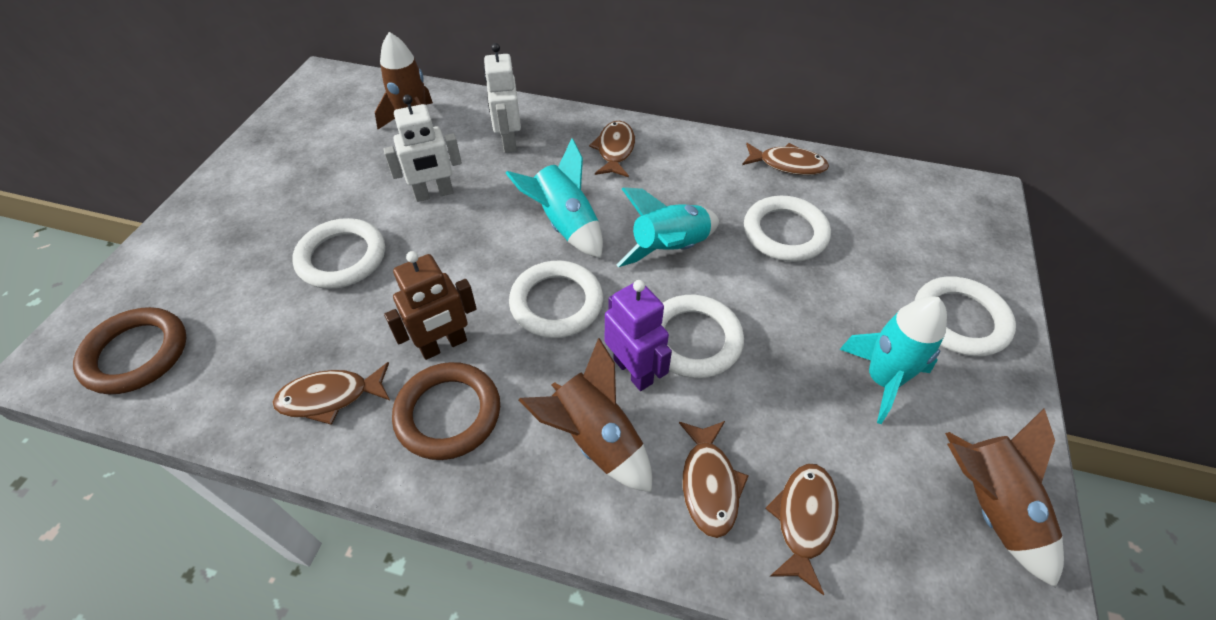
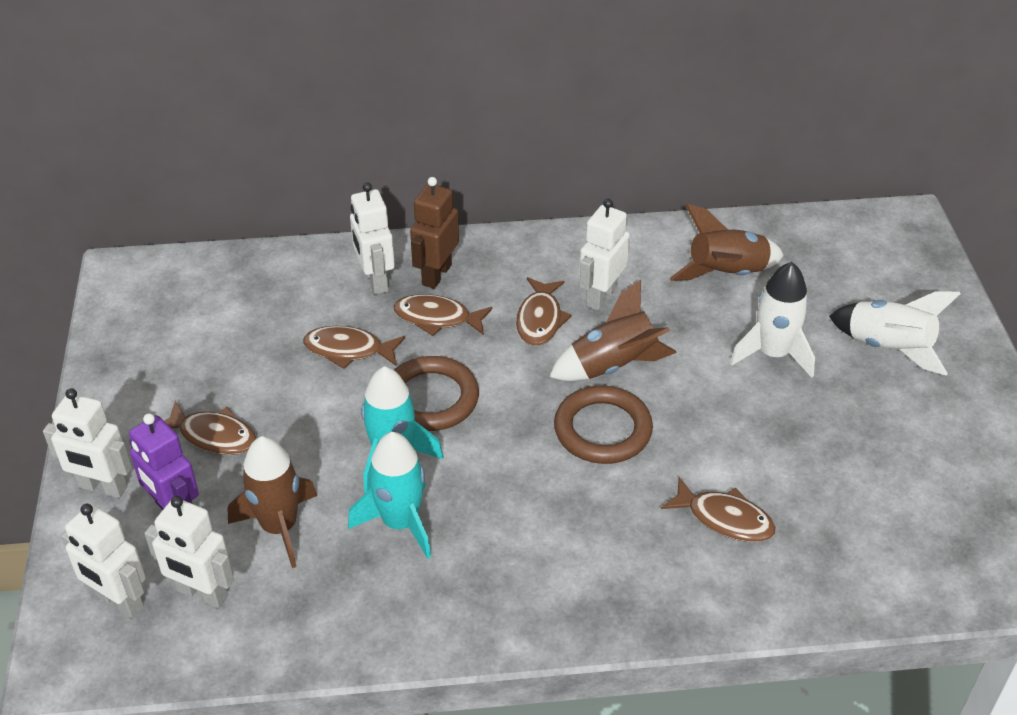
turquoise rocket: [506,138,603,258] [616,187,719,267] [839,296,947,424] = 3 -> [348,432,431,559] [361,366,443,493] = 2
white ring: [292,218,385,289] [509,261,603,338] [661,295,744,378] [744,196,831,262] [915,276,1016,357] = 5 -> none = 0
white robot: [383,95,462,202] [483,43,521,153] = 2 -> [43,388,132,498] [61,504,145,618] [144,496,234,608] [350,182,395,295] [579,199,630,311] = 5
white rocket: none = 0 -> [730,262,815,378] [829,291,960,375] = 2

